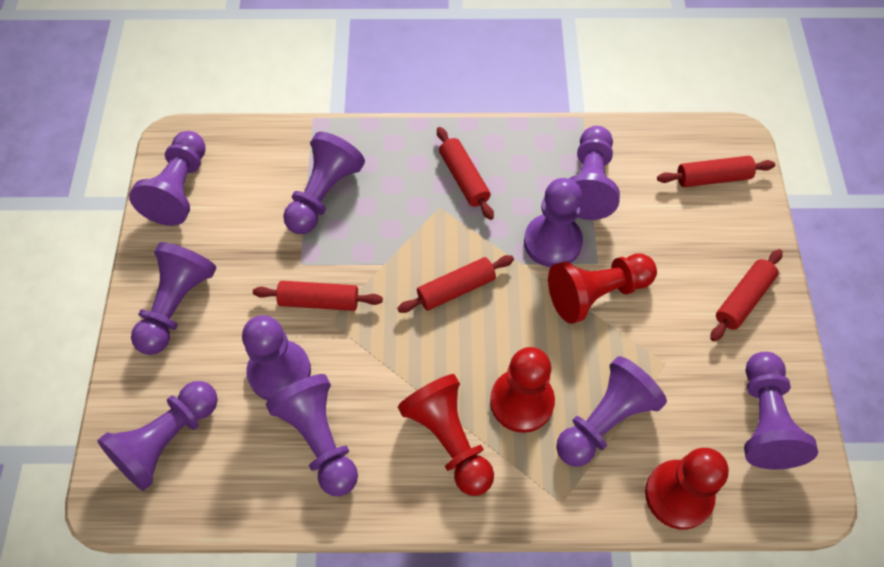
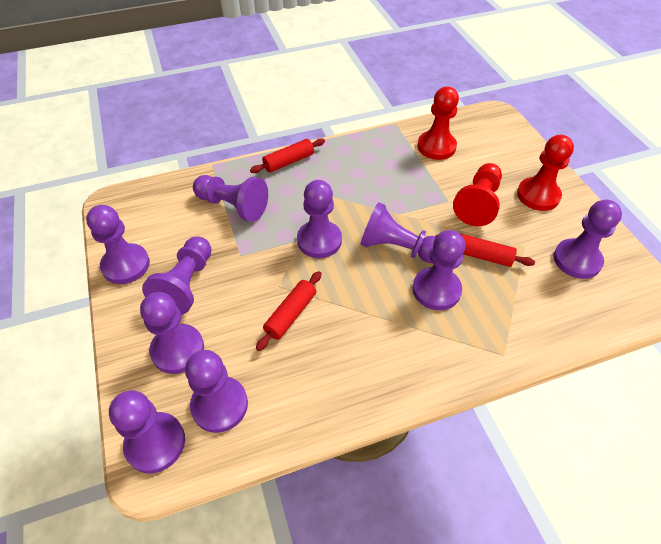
red pawn: [398,374,494,496] [490,347,555,433] [548,254,657,324] [645,448,729,530] = 4 -> [417,87,459,160] [453,163,502,226] [517,135,574,211] = 3
red rolling pin: [253,281,383,311] [397,255,514,313] [437,127,494,220] [657,156,775,187] [710,249,783,341] = 5 -> [250,138,325,173] [256,271,321,351] [436,233,535,267] = 3

